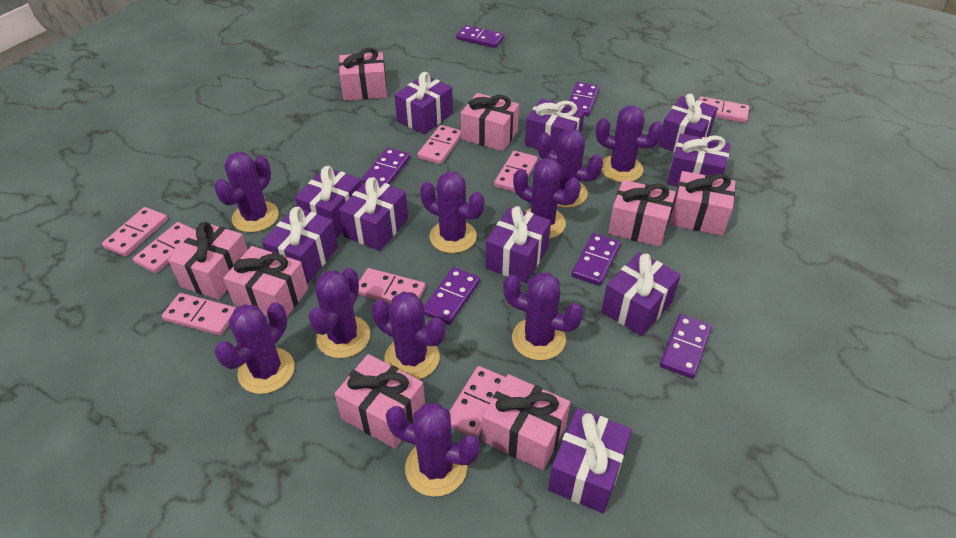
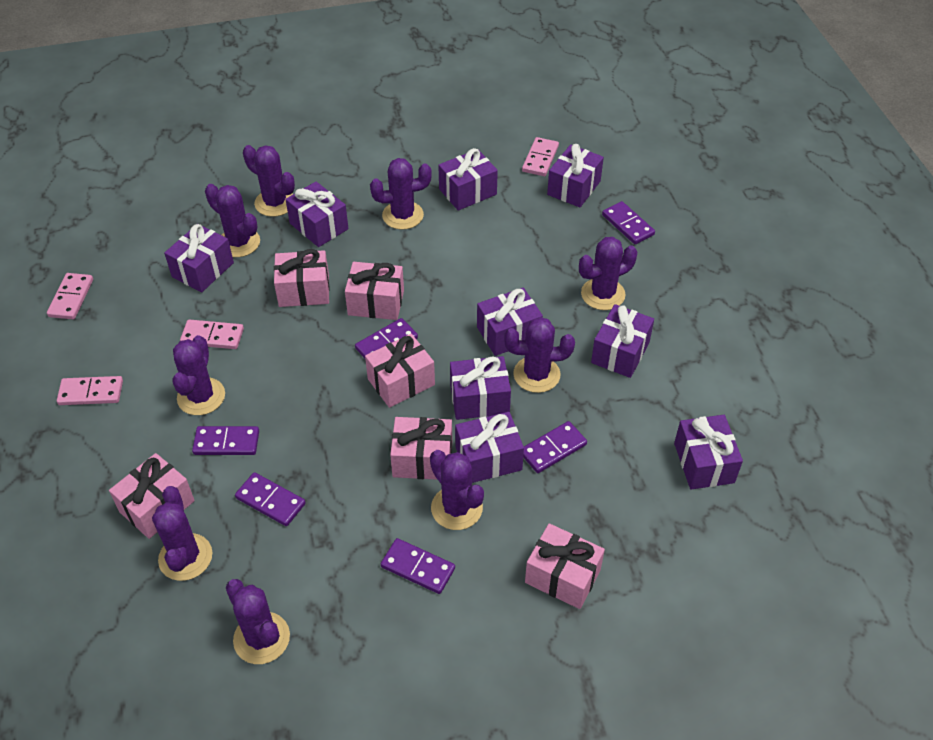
pink domino: [102,207,168,256] [133,222,196,273] [162,293,236,336] [358,268,426,303] [417,125,461,164] [449,366,506,438] [494,151,538,192] [699,96,749,123] = 8 -> [47,273,93,319] [57,376,123,405] [180,319,244,349] [522,137,559,176] = 4
pink gift: [168,222,248,300] [223,246,308,317] [335,354,425,449] [339,48,387,101] [461,93,519,151] [482,374,570,470] [608,180,676,247] [670,171,735,236] = 8 -> [109,453,195,539] [274,249,330,307] [345,262,404,320] [365,334,435,408] [390,417,452,480] [525,523,605,609] = 6
purple cactus: [214,152,279,233] [214,302,295,394] [309,268,370,358] [372,292,445,379] [386,403,480,497] [420,171,484,253] [503,273,584,360] [513,158,581,239] [537,129,603,208] [596,106,664,182] = 10 -> [152,486,213,581] [172,335,225,415] [205,184,260,257] [226,579,290,664] [243,145,295,217] [370,158,432,230] [430,450,484,530] [504,317,575,393] [579,237,637,310] = 9
purple gift: [262,206,338,283] [295,166,362,238] [339,177,408,251] [394,72,453,134] [485,206,551,283] [525,98,585,151] [548,408,632,513] [601,252,681,336] [658,94,718,152] [667,133,730,186] = 10 -> [164,224,234,292] [286,182,348,247] [438,148,498,211] [450,356,511,420] [455,412,524,483] [477,288,543,356] [547,144,604,207] [591,304,654,378] [674,415,743,490] = 9

